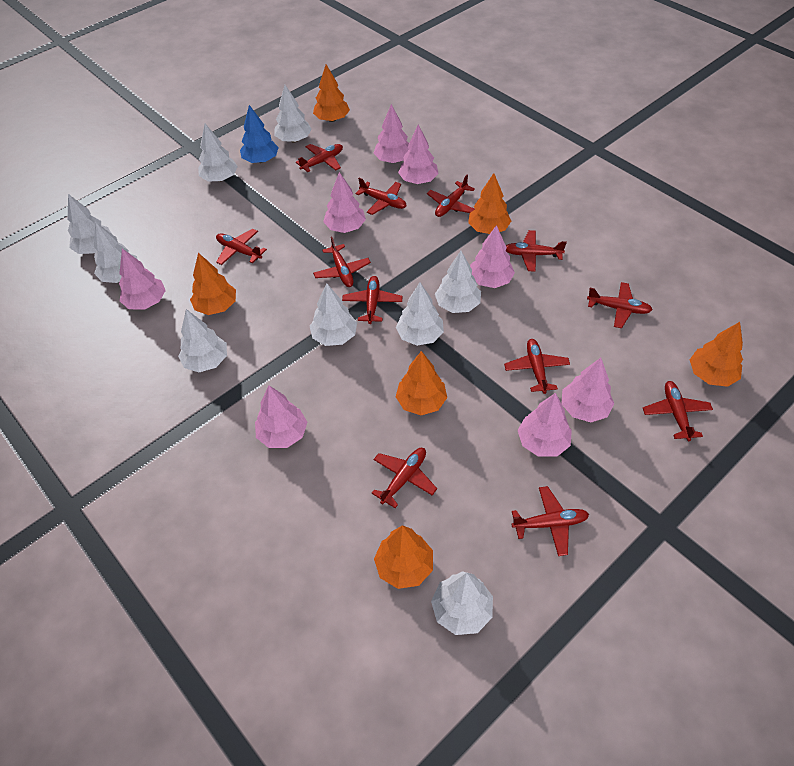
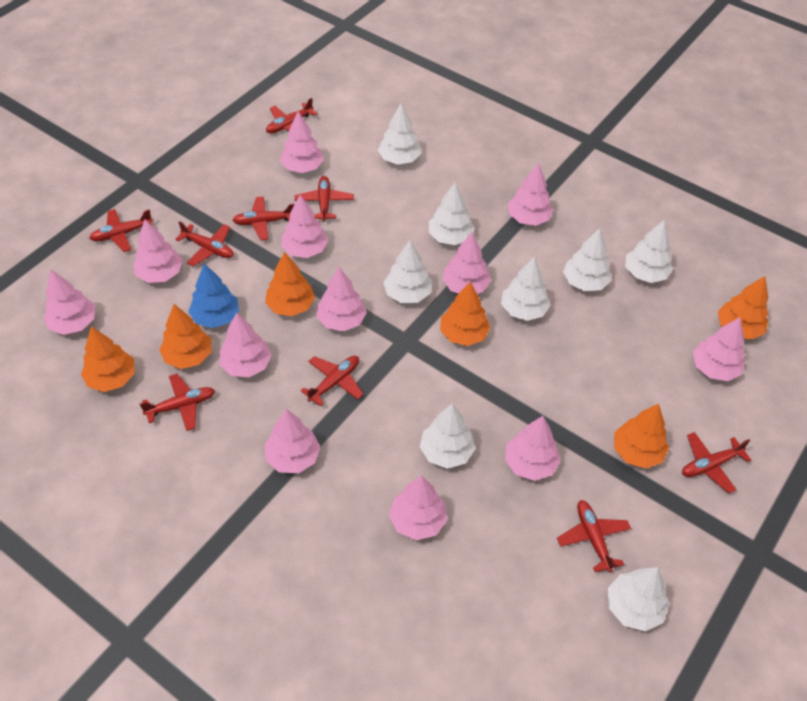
pink tree: [119,248,166,310] [255,385,307,448] [323,172,366,233] [374,104,409,163] [398,125,438,184] [470,225,515,288] [518,393,572,457] [561,358,614,422] = 8 -> [44,270,95,335] [133,220,182,283] [219,313,271,377] [265,409,320,473] [280,112,324,173] [281,195,328,258] [317,267,367,331] [389,475,447,540] [442,232,491,294] [505,416,561,481] [508,163,553,226] [693,317,745,381] = 12
red plane: [216,229,267,265] [296,144,343,172] [313,237,371,287] [342,276,403,324] [355,178,406,215] [371,448,437,508] [427,175,475,217] [504,339,570,394] [505,230,567,272] [512,486,589,556] [587,282,652,328] [643,381,713,441] = 12 -> [89,209,153,252] [140,374,215,431] [175,221,234,266] [232,196,295,240] [266,98,317,134] [295,176,354,221] [301,356,364,407] [557,500,631,573] [682,432,751,493] = 9
white tree: [68,194,112,254] [94,222,138,283] [178,309,227,372] [198,124,238,182] [274,85,312,143] [310,283,357,346] [396,283,444,346] [431,571,493,635] [435,251,481,313] = 9 -> [378,103,421,165] [383,240,432,303] [420,404,475,469] [429,183,475,245] [501,257,550,321] [563,228,611,291] [608,567,669,631] [625,220,673,283] = 8

